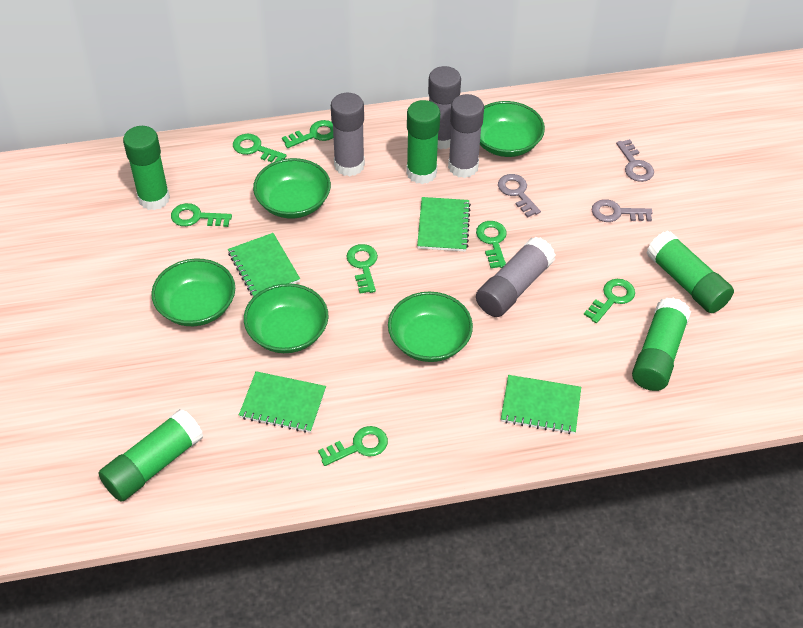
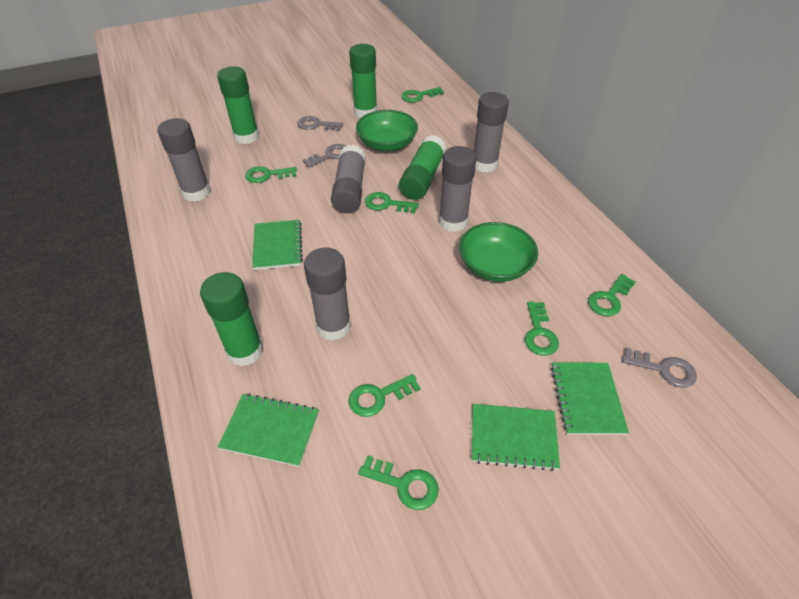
green bowl: [151,259,235,326] [244,283,329,353] [253,158,331,219] [388,292,473,362] [480,101,545,157] = 5 -> [356,110,418,151] [459,222,538,282] = 2
green glue stick: [99,409,203,502] [123,126,170,210] [406,100,440,184] [632,298,691,391] [647,231,734,313] = 5 -> [200,272,263,366] [217,66,259,144] [349,44,377,118] [399,135,446,200] = 4
grey glue stick: [331,93,365,176] [428,66,461,149] [448,94,484,178] [476,237,556,317] = 4 -> [157,118,211,202] [304,248,351,341] [331,145,366,213] [439,146,477,232] [474,92,509,173] = 5

